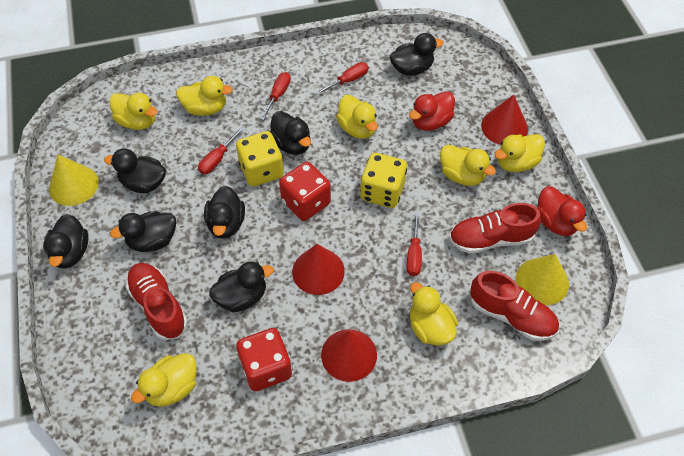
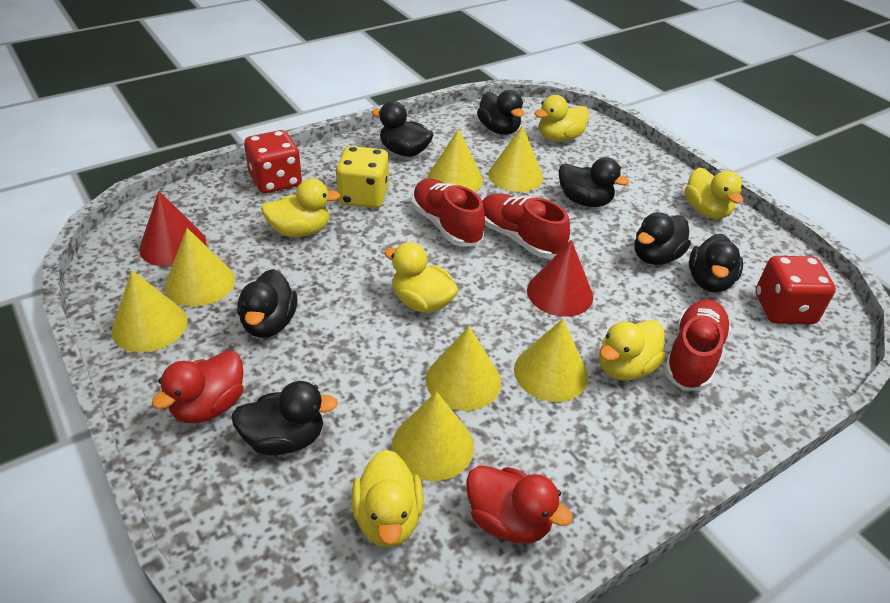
red cone: [292,244,345,295] [321,329,377,382] [481,95,528,145] = 3 -> [139,191,206,266] [527,240,593,317] = 2
red screwdriver: [198,127,244,174] [260,72,291,120] [316,62,369,95] [407,213,422,276] = 4 -> none = 0
yellow cone: [49,155,99,206] [516,254,569,305] = 2 -> [111,270,187,353] [165,228,235,307] [392,391,474,481] [426,326,501,411] [427,128,483,192] [488,125,543,192] [514,319,588,402] = 7
yellow dice: [236,131,284,187] [360,153,407,208] = 2 -> [336,146,389,208] = 1
yellow duck: [109,93,157,130] [131,353,197,407] [176,76,233,116] [336,95,378,139] [410,282,458,346] [440,145,496,186] [494,134,545,172] = 7 -> [261,178,340,237] [351,449,424,547] [384,242,458,313] [534,95,589,142] [599,320,666,380] [685,167,744,219] = 6

